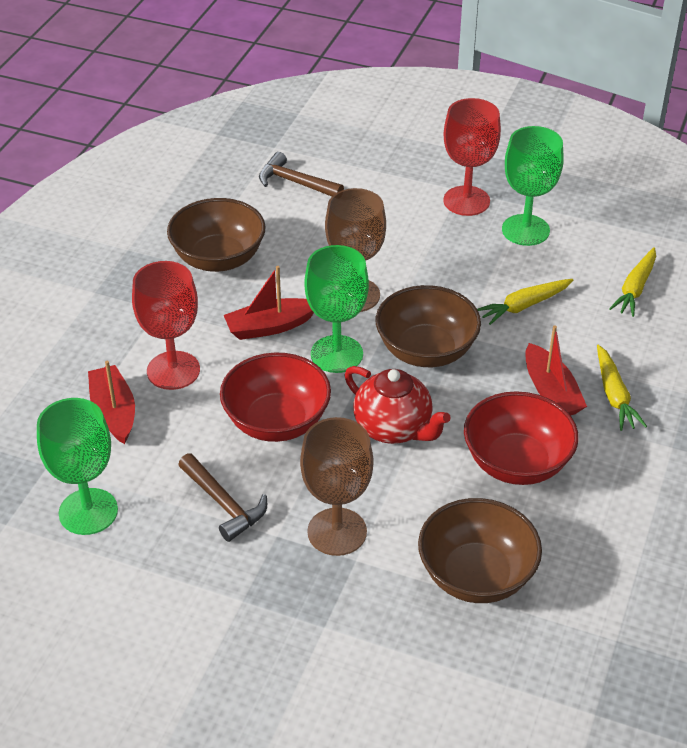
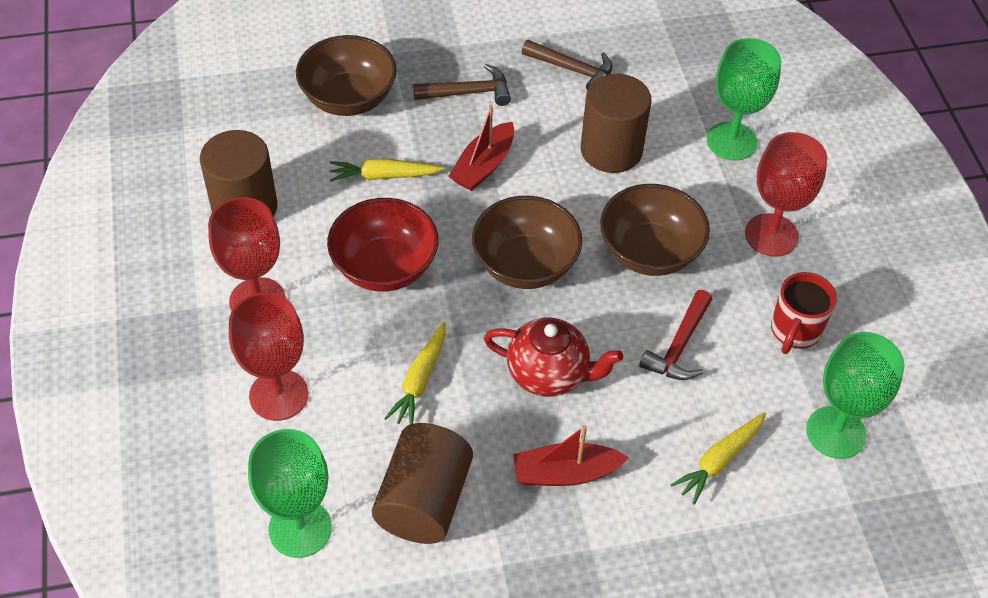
brown cylinder: none = 0 -> [200,130,277,217] [372,423,473,544] [581,74,652,173] = 3
brown goblet: [300,417,373,556] [325,188,386,312] = 2 -> none = 0
red boat: [88,361,135,444] [224,266,314,340] [525,325,587,415] = 3 -> [448,105,514,191] [513,425,629,486] = 2
red bowl: [220,352,331,442] [464,391,579,485] = 2 -> [327,198,438,292] = 1
red goblet: [132,261,200,390] [443,98,501,216] = 2 -> [208,197,286,311] [229,293,309,421] [745,132,827,257] = 3
red hammer: none = 0 -> [639,290,712,380] = 1
red mug: none = 0 -> [771,272,837,354] = 1

